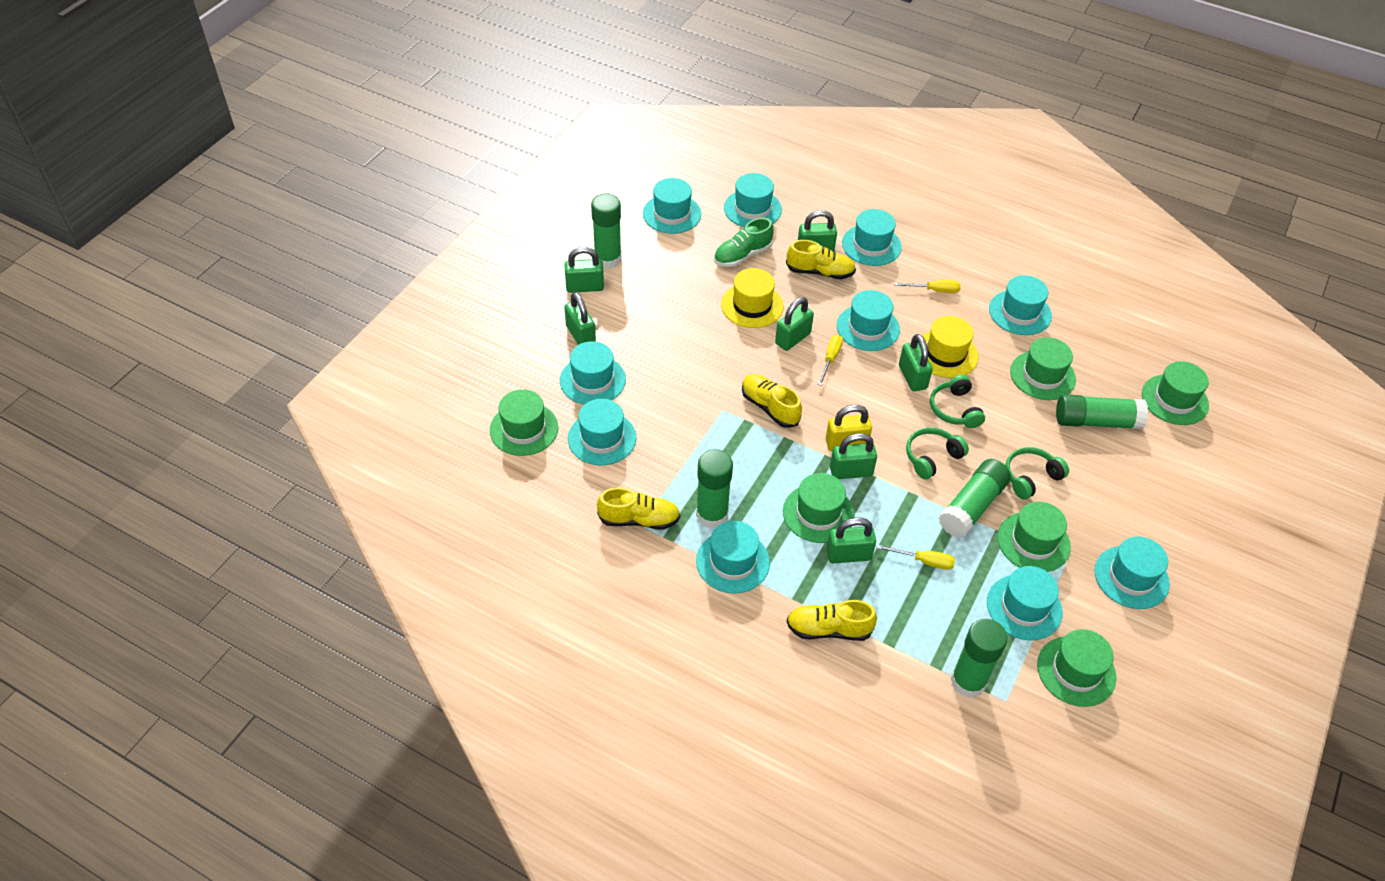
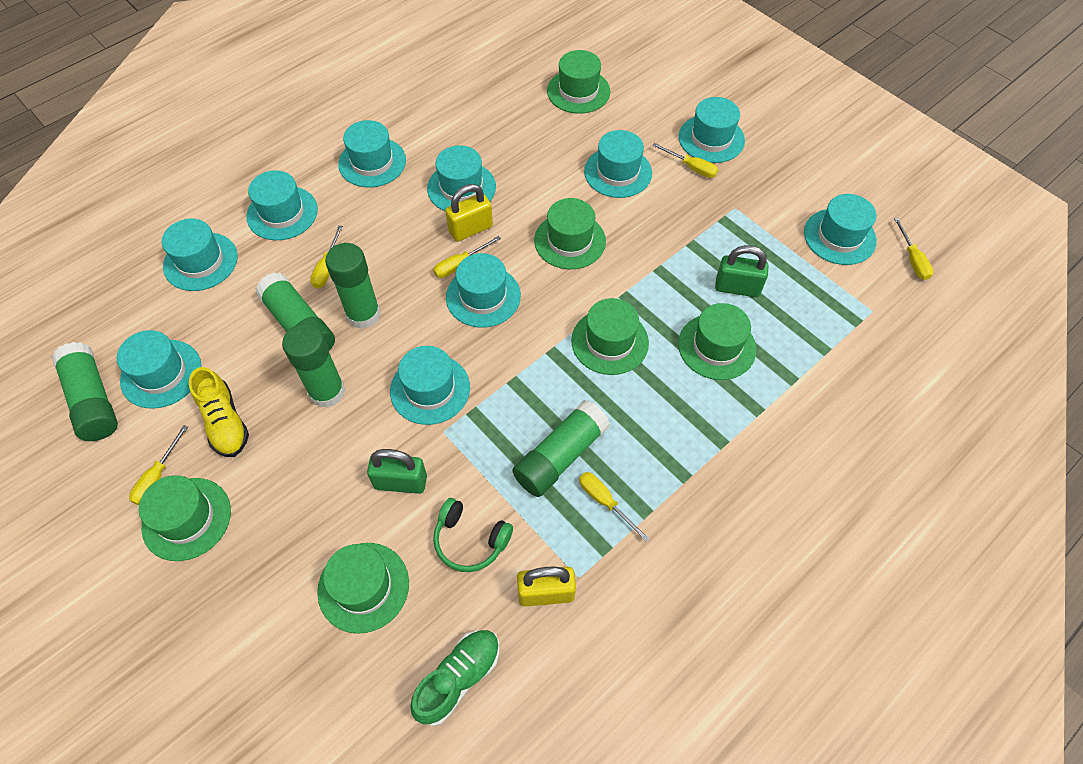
green headphones: [906,427,969,479] [930,375,985,428] [1005,447,1069,499] = 3 -> [433,498,513,572] = 1
green padlock: [564,247,604,293] [564,292,596,345] [775,297,814,351] [798,210,837,252] [826,517,876,563] [830,433,877,479] [899,334,933,392] = 7 -> [367,449,427,494] [715,245,769,297] = 2
yellow hat: [721,268,784,328] [922,316,979,378] = 2 -> none = 0
yellow padlock: [826,405,872,451] = 1 -> [445,184,493,242] [517,567,576,607] = 2
yellow screwdriver: [818,335,843,386] [877,545,955,570] [895,280,960,293] = 3 -> [129,425,188,505] [310,225,343,289] [433,236,501,278] [579,472,650,542] [652,143,718,178] [894,218,933,280] = 6
yellow shoe: [597,488,680,530] [742,374,802,428] [786,240,856,279] [787,600,877,641] = 4 -> [189,367,249,457] = 1

